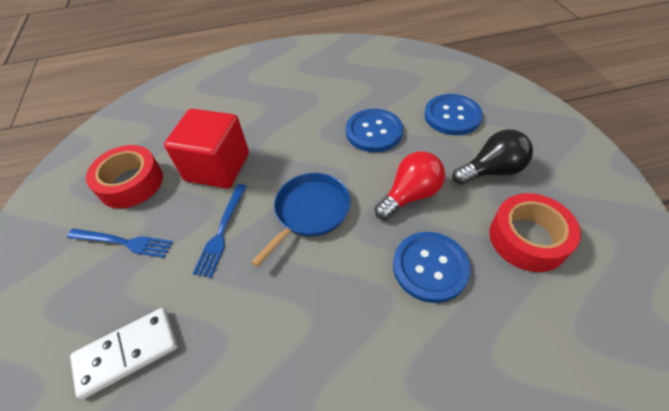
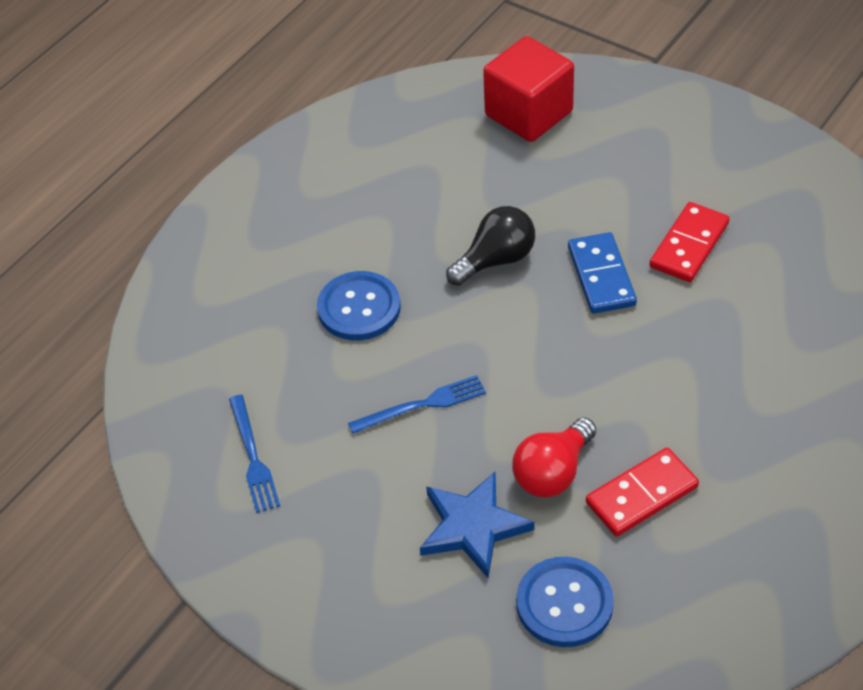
blue button: [346,109,403,152] [393,232,471,303] [424,94,483,135] = 3 -> [317,271,401,340] [516,557,614,647] = 2
blue domino: none = 0 -> [568,232,637,314] = 1
blue pan: [251,173,351,267] = 1 -> none = 0
blue star: none = 0 -> [420,472,535,578] = 1
red domino: none = 0 -> [586,448,699,536] [650,202,730,282] = 2
red tape: [86,145,163,208] [489,193,581,272] = 2 -> none = 0
white domino: [70,308,178,399] = 1 -> none = 0

